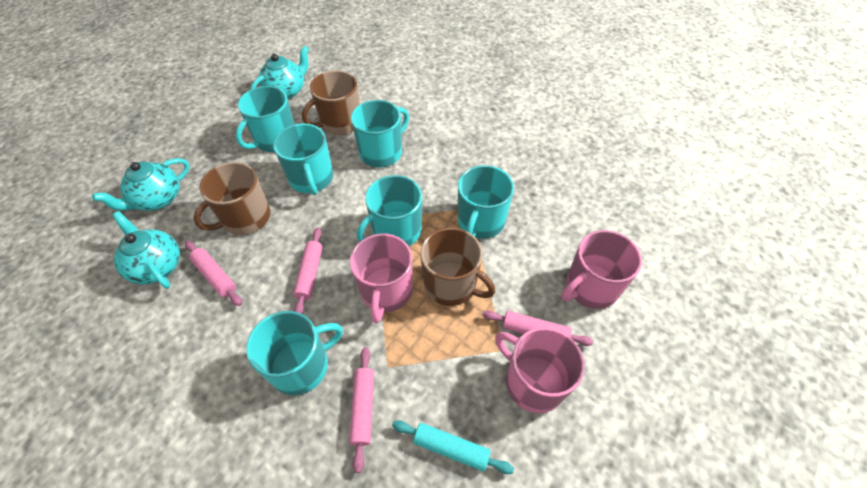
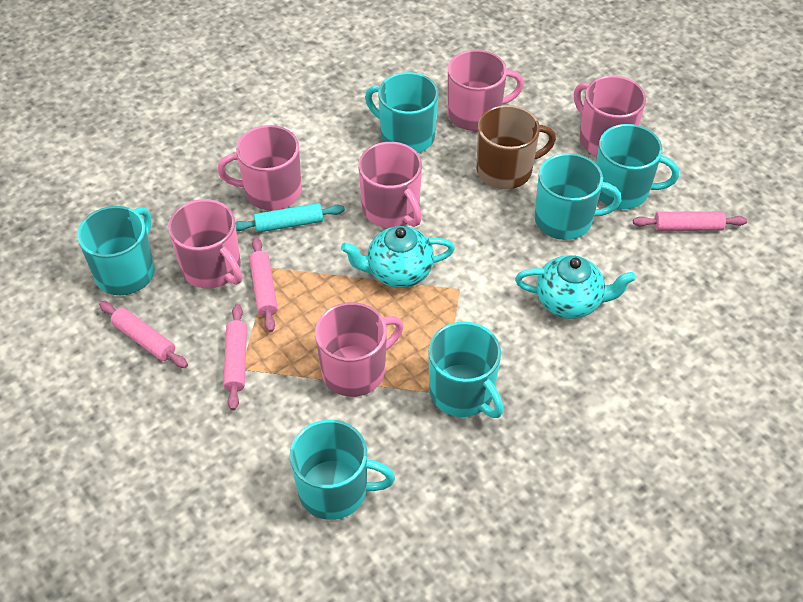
brown mug: [193,162,270,235] [302,70,360,135] [421,228,495,306] = 3 -> [477,105,556,189] = 1
pink mug: [350,234,413,323] [495,327,585,413] [561,230,642,309] = 3 -> [168,199,242,288] [217,125,302,211] [315,302,404,397] [358,142,422,228] [448,50,524,131] [574,76,646,156] = 6
turquoise teapot: [92,158,190,211] [112,211,180,289] [250,45,309,99] = 3 -> [341,226,455,288] [515,255,636,319] = 2

